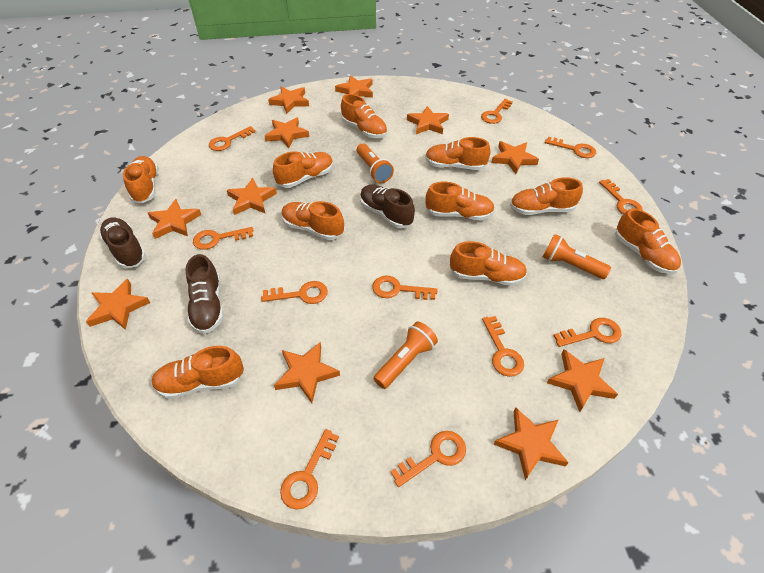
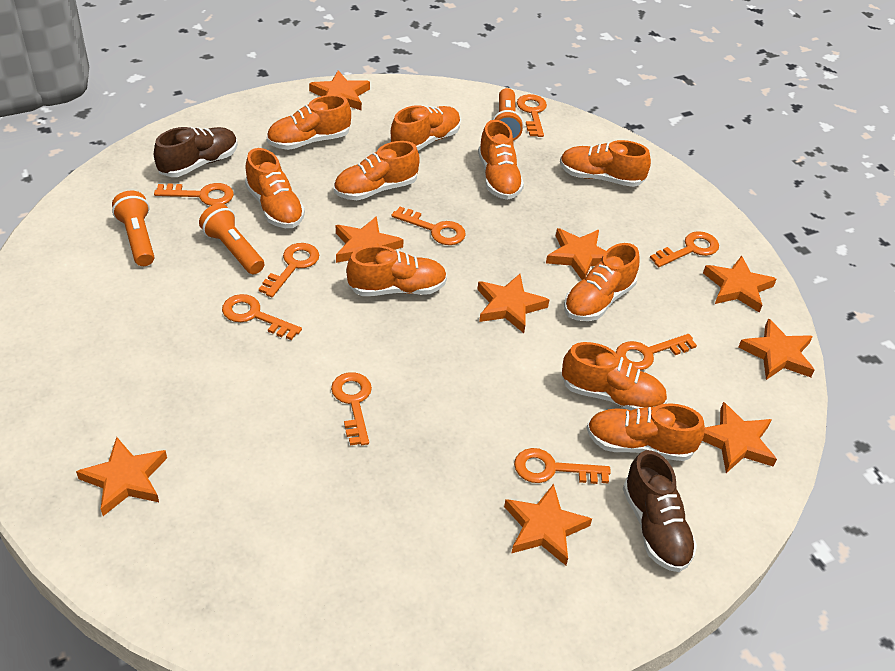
brown shoe: [99,218,146,269] [186,254,223,334] [360,184,415,228] = 3 -> [154,127,238,177] [623,450,697,572] = 2
orange key: [193,227,254,250] [209,126,256,151] [261,281,328,304] [280,429,339,510] [372,275,438,300] [391,431,466,487] [481,99,513,124] [482,316,524,377] [545,137,596,158] [553,318,621,347] [599,179,642,214] = 11 -> [154,183,234,206] [222,294,302,340] [259,243,319,297] [331,372,372,446] [391,207,466,245] [514,448,611,484] [517,94,547,137] [616,334,697,370] [650,231,719,267] = 9
orange star: [86,279,150,330] [148,199,201,239] [227,178,277,215] [265,117,309,148] [268,87,309,114] [274,342,340,403] [335,75,373,98] [407,106,449,134] [491,141,539,174] [493,407,569,480] [547,349,618,412] = 11 -> [76,437,167,516] [309,70,370,111] [336,216,404,263] [477,274,549,333] [504,484,592,565] [546,228,606,280] [702,402,777,473] [703,255,777,313] [738,318,815,380] = 9

